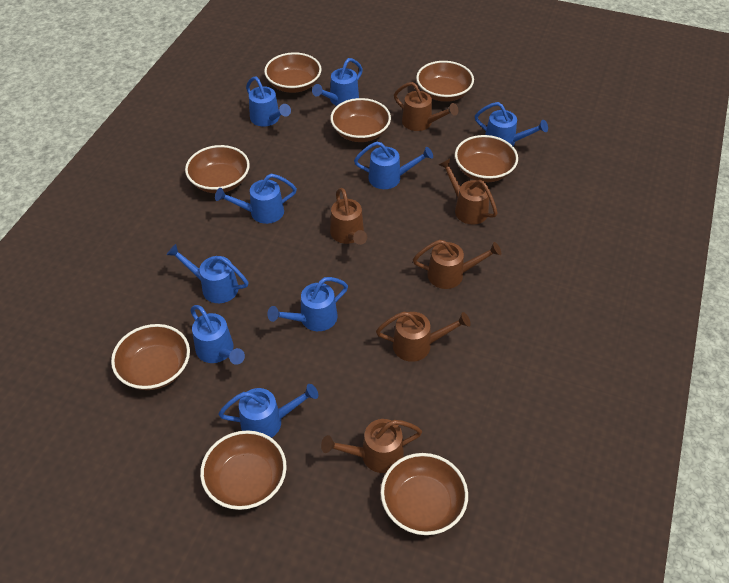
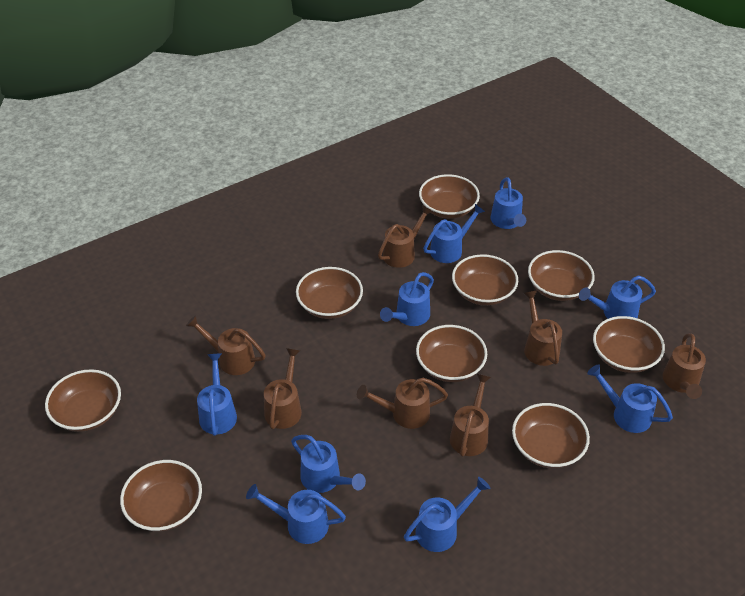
brown bowl: [111,324,190,390] [185,145,250,193] [200,430,287,510] [264,52,322,93] [330,98,391,142] [381,453,468,535] [416,61,474,102] [455,135,518,182] = 8 -> [45,369,121,432] [120,460,202,532] [296,267,363,319] [416,325,487,382] [419,174,480,219] [452,254,518,306] [512,403,590,468] [528,250,595,301] [593,316,665,373] = 9
brown watering can: [321,419,422,473] [330,188,367,245] [376,312,471,362] [394,82,458,131] [413,240,501,289] [439,158,498,225] = 6 -> [186,315,266,375] [264,348,302,429] [357,378,448,429] [378,205,433,268] [450,373,491,457] [524,291,562,366] [663,333,706,399] = 7

